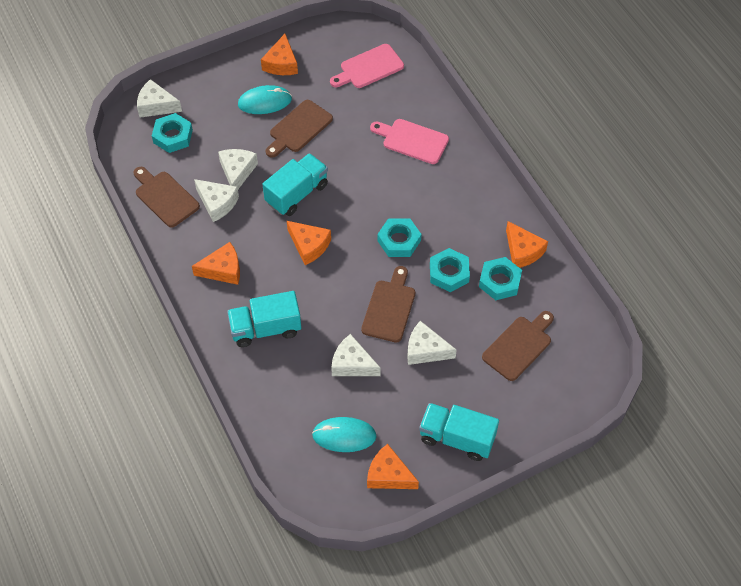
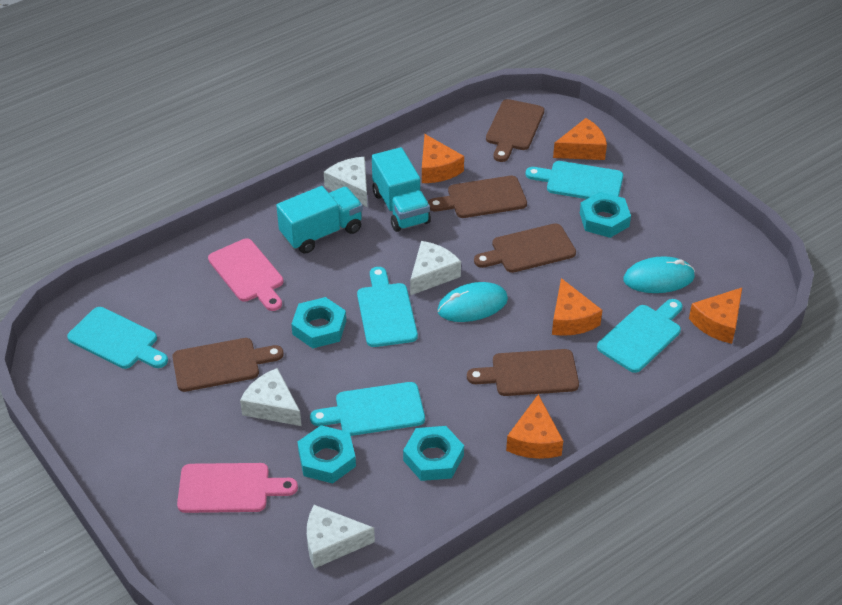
brown cutting board: [134,167,200,228] [266,100,333,158] [361,266,415,343] [482,311,554,381] = 4 -> [172,338,284,392] [428,176,527,218] [467,349,579,396] [474,223,576,273] [486,99,544,162] = 5
turquoise cutting board: none = 0 -> [67,307,168,369] [310,382,425,436] [357,267,418,347] [526,161,623,199] [597,299,682,373] = 5
turquoise truck: [227,291,301,347] [263,153,328,216] [419,403,499,461] = 3 -> [276,186,363,254] [372,147,431,232] = 2
white cheese: [137,79,182,118] [194,179,239,222] [218,149,258,189] [331,334,381,376] [407,321,457,365] = 5 -> [240,368,302,426] [307,505,375,569] [324,157,367,207] [410,241,461,296] = 4

